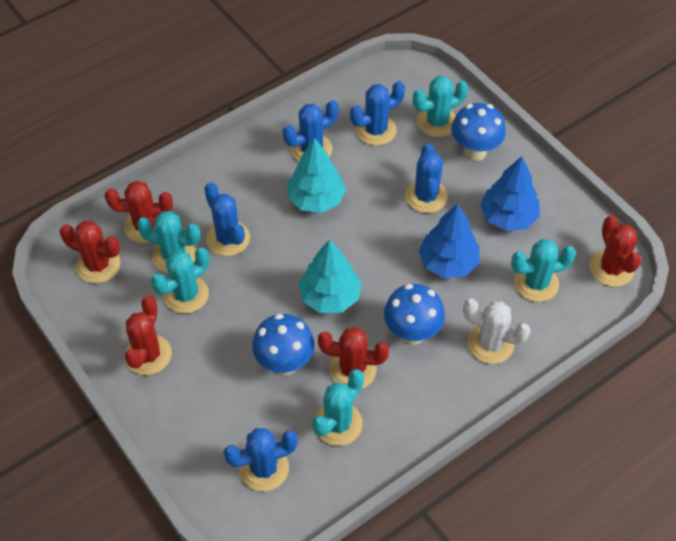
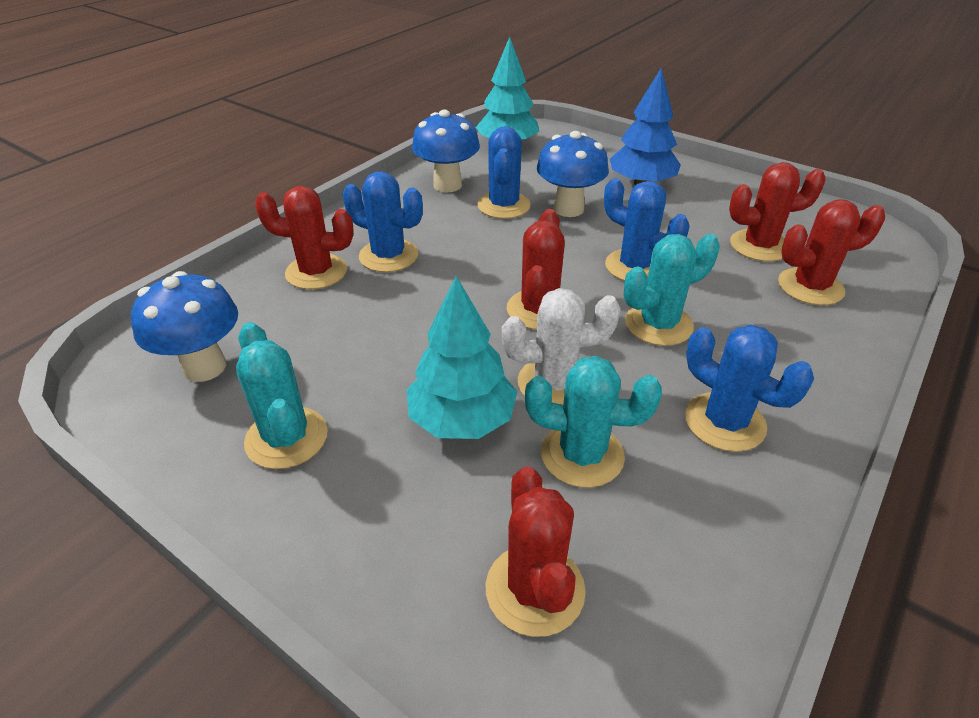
blue cactus: [204,182,250,256] [223,428,298,491] [283,100,339,162] [350,81,405,146] [405,143,448,213] = 5 -> [343,171,423,272] [477,126,531,219] [604,178,690,281] [685,325,814,452] = 4
blue tree: [419,204,480,278] [480,156,540,231] = 2 -> [610,68,681,186] = 1
turquoise cactus: [137,211,201,273] [151,248,209,314] [312,369,364,446] [413,76,469,137] [511,239,576,302] = 5 -> [236,322,328,469] [525,356,662,488] [624,234,720,346] = 3

